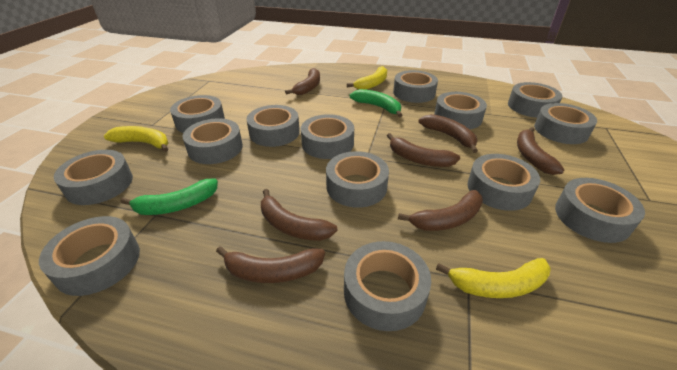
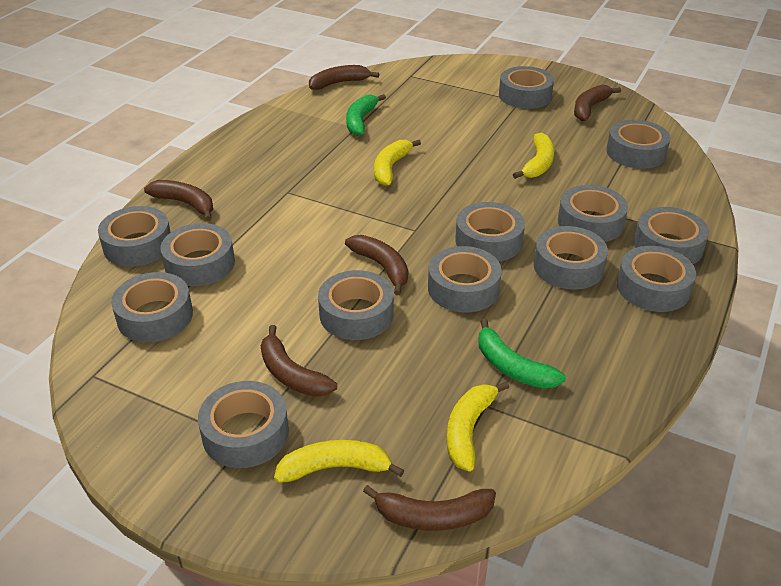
brown banana: [216,246,325,283] [261,189,338,241] [285,68,320,95] [387,133,460,167] [398,190,483,231] [419,114,478,153] [517,127,564,175] = 7 -> [144,180,213,221] [261,325,337,397] [309,65,379,90] [345,235,408,295] [363,485,496,531] [574,85,621,121] = 6
grey tape: [39,216,140,296] [54,150,133,205] [170,95,225,133] [183,118,243,164] [246,105,300,147] [301,114,354,159] [326,151,389,208] [344,241,431,331] [393,70,438,103] [434,92,487,129] [467,154,540,211] [508,82,562,118] [534,103,597,144] [555,178,645,243] = 14 -> [98,206,171,267] [111,272,193,342] [160,223,235,286] [198,381,289,468] [318,270,394,340] [428,246,502,312] [455,202,525,262] [499,66,554,109] [534,226,608,289] [558,185,628,242] [606,120,670,169] [617,246,696,312] [634,207,709,264] = 13
yellow banana: [104,126,168,152] [347,66,387,90] [436,258,551,298] = 3 -> [274,440,404,483] [374,140,421,186] [447,381,509,472] [513,133,555,179] = 4

